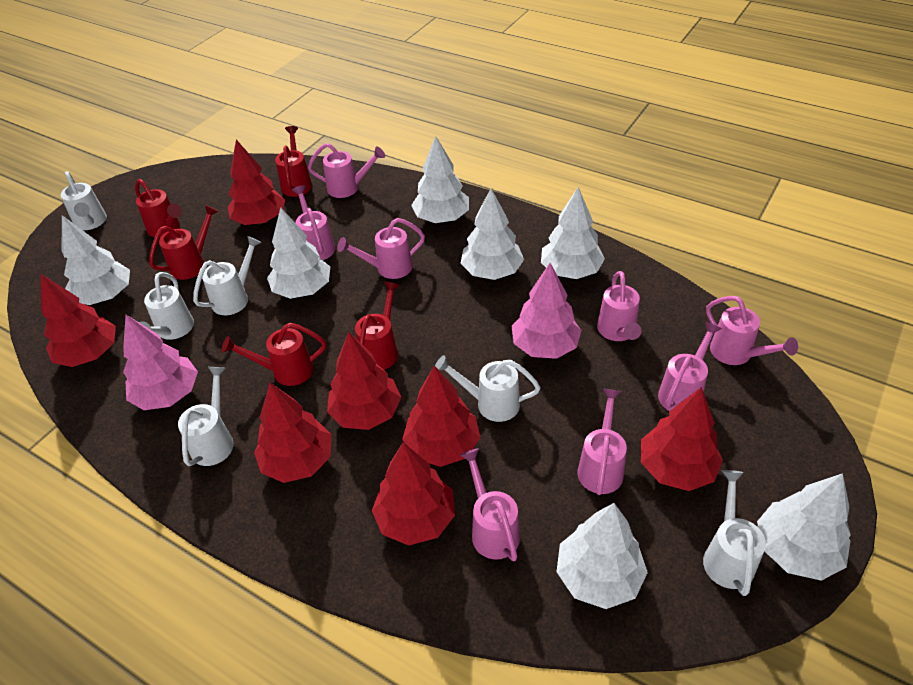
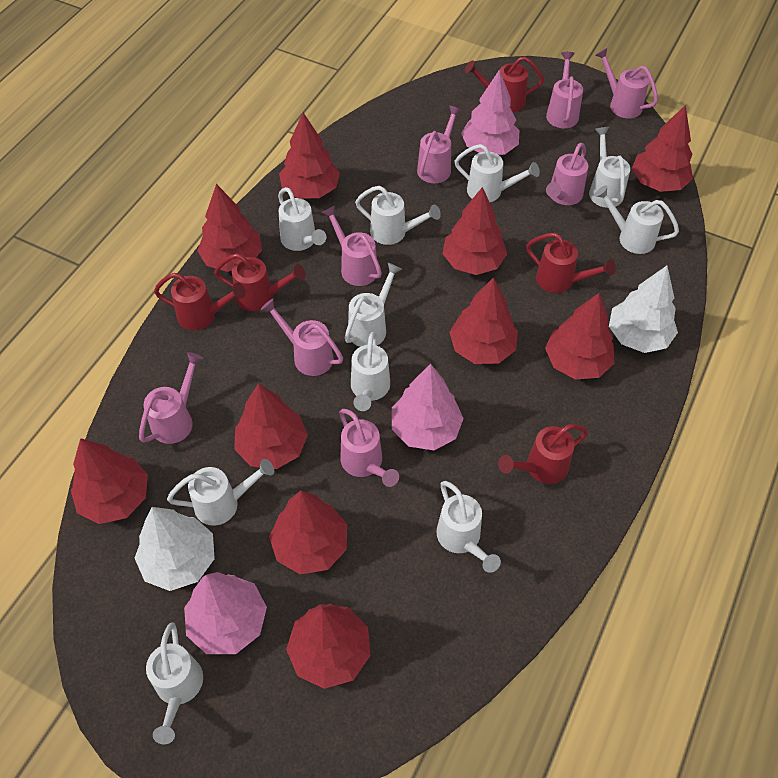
pink tree: [123,315,198,410] [511,263,581,359] = 2 -> [184,572,267,654] [392,364,464,450] [461,69,519,155] = 3
red tree: [40,273,116,367] [228,140,285,225] [254,383,332,483] [327,332,401,430] [372,442,455,546] [402,365,480,467] [641,387,723,491] = 7 -> [71,438,148,524] [197,184,262,272] [234,383,308,469] [269,490,347,574] [279,113,340,198] [286,603,371,689] [442,187,507,275] [449,277,518,364] [545,293,615,379] [632,105,693,192] = 10
white tree: [61,215,130,305] [267,207,330,299] [411,136,469,223] [460,188,524,280] [541,187,605,279] [557,503,648,609] [757,473,851,581] = 7 -> [135,507,215,591] [609,266,678,353] = 2
white watering can: [61,171,107,230] [139,272,194,340] [178,367,234,466] [193,236,262,315] [435,355,540,422] [703,470,766,596] = 6 -> [146,622,203,744] [167,459,274,526] [278,187,326,251] [345,263,402,347] [351,331,390,411] [355,186,441,245] [436,481,501,573] [455,144,540,202] [589,127,630,208] [595,185,679,254] = 10

